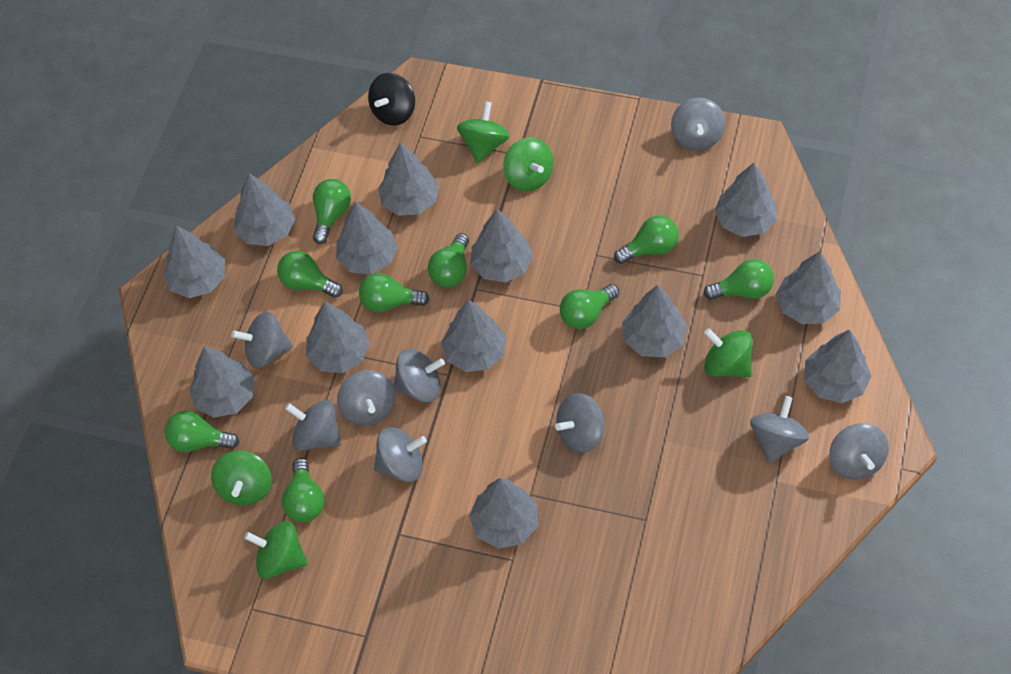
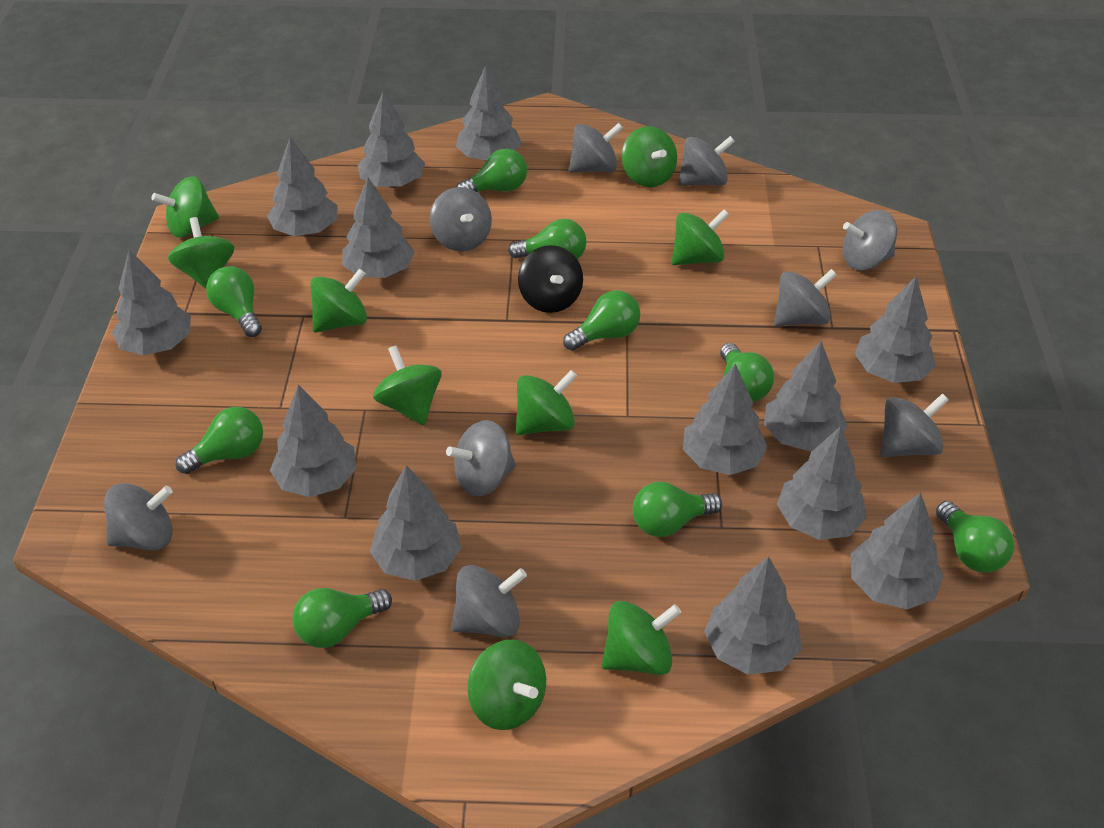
green spinning top: [211,450,272,505] [244,521,308,579] [457,101,510,164] [503,137,554,192] [704,328,753,377] = 5 -> [151,176,219,237] [168,217,234,289] [310,269,367,332] [373,346,442,425] [467,640,546,730] [516,370,577,435] [602,601,681,675] [622,126,677,187] [672,209,729,265] = 9

